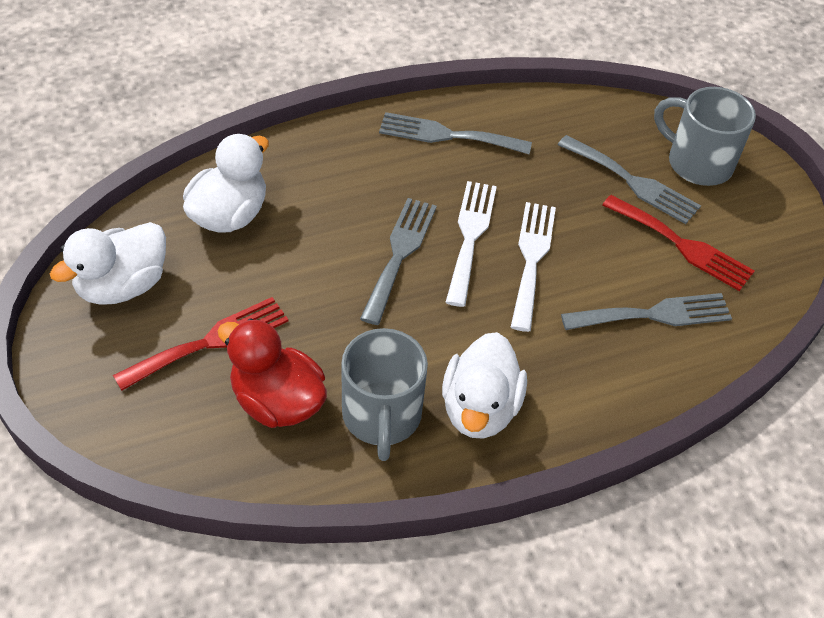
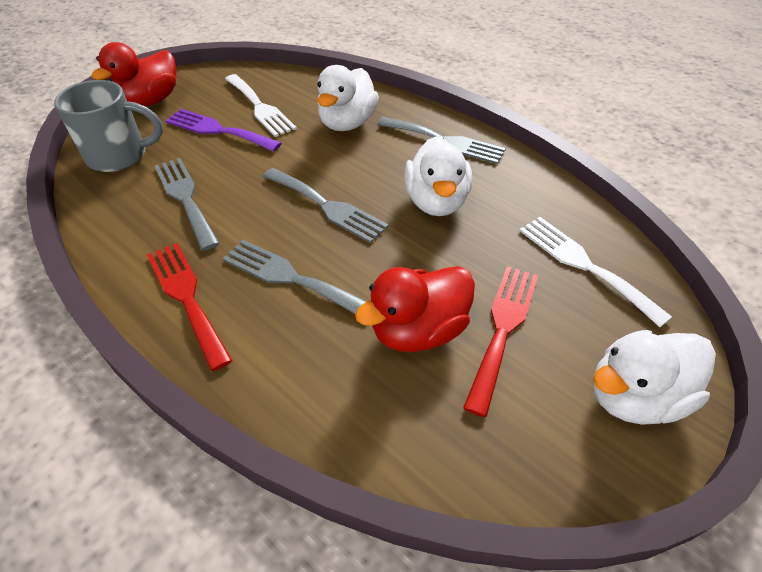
grey mug: [341,328,428,461] [654,87,756,186] = 2 -> [54,80,163,172] = 1
purple fork: none = 0 -> [165,109,282,152] = 1
red duck: [217,318,327,428] = 1 -> [91,42,176,106] [355,266,475,352] = 2

